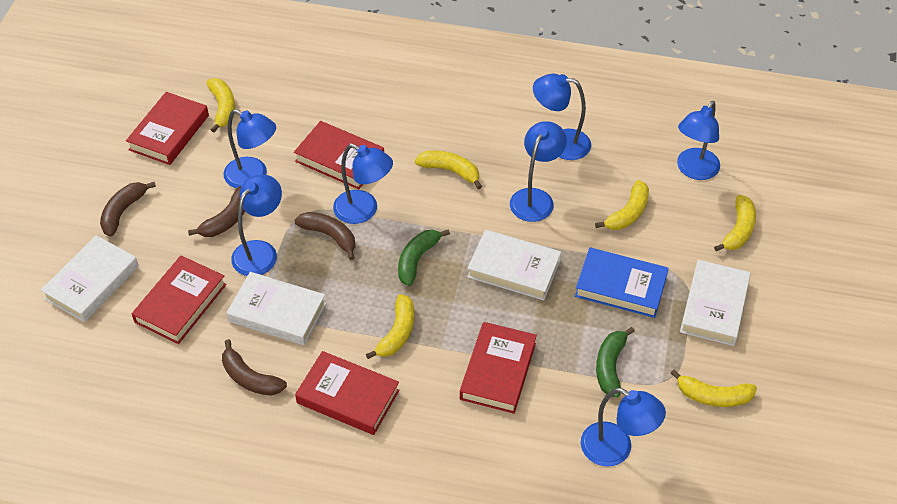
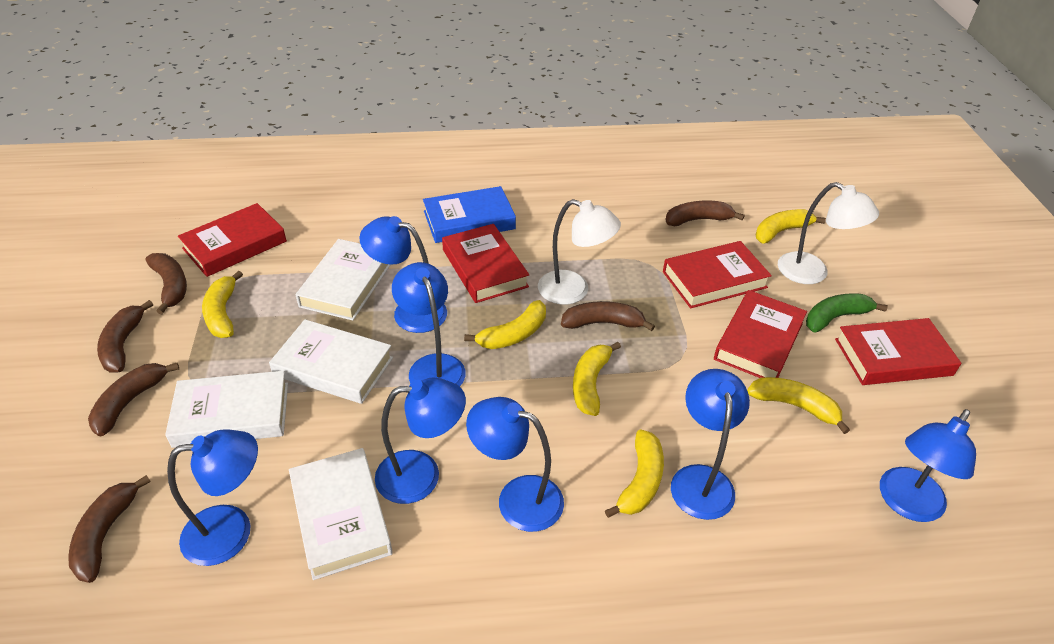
brown banana: [100,182,156,236] [188,186,245,237] [222,339,287,396] [294,212,355,260] = 4 -> [68,475,151,583] [88,363,179,436] [97,300,153,372] [146,253,187,314] [561,301,655,331] [665,200,744,226] = 6
green banana: [398,229,450,286] [596,327,635,398] = 2 -> [806,293,887,332] = 1
white lamp: none = 0 -> [538,199,621,305] [778,182,879,284] = 2

